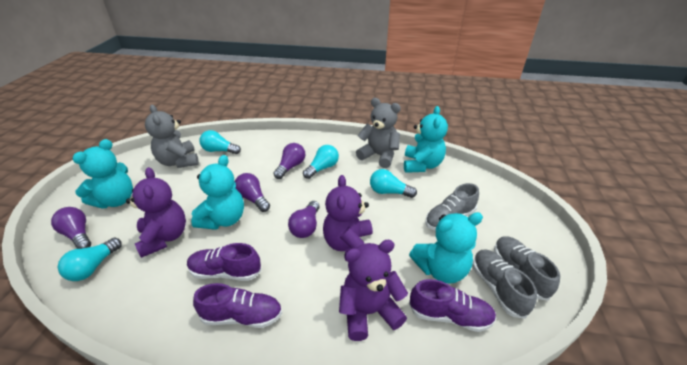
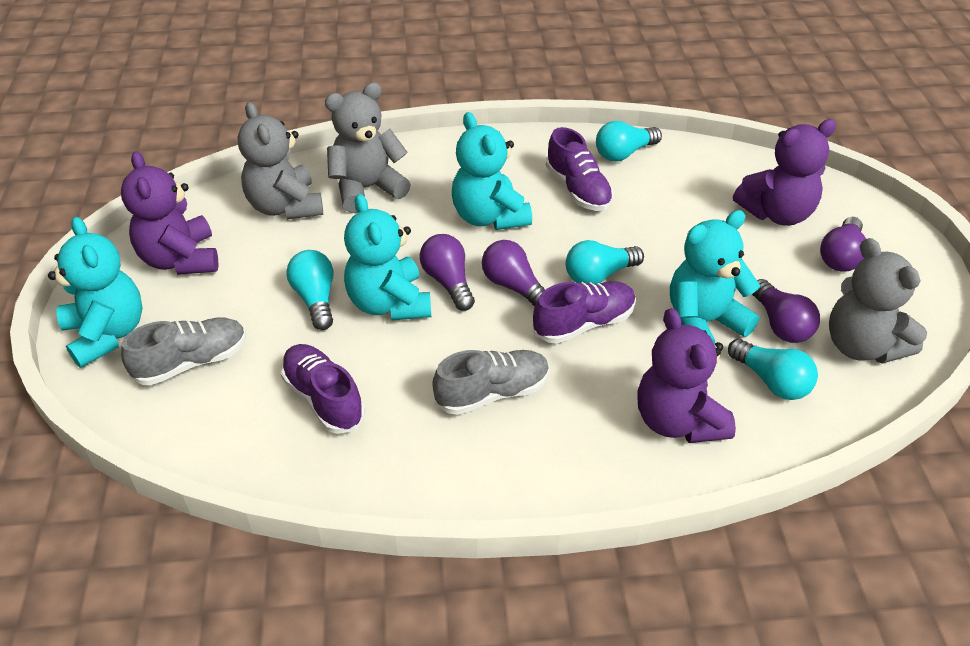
grey shoe: [425,183,479,230] [473,250,537,319] [494,236,560,301] = 3 -> [121,318,246,385] [432,350,549,415] = 2
grey teddy bear: [145,105,199,168] [356,98,401,168] = 2 -> [238,102,323,219] [325,83,411,213] [829,238,927,364] = 3

